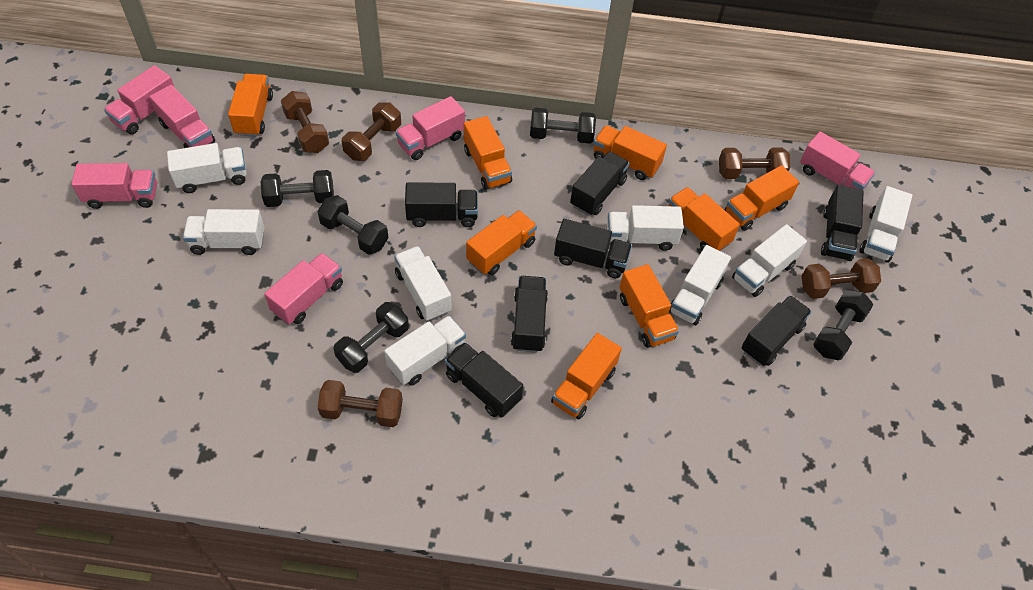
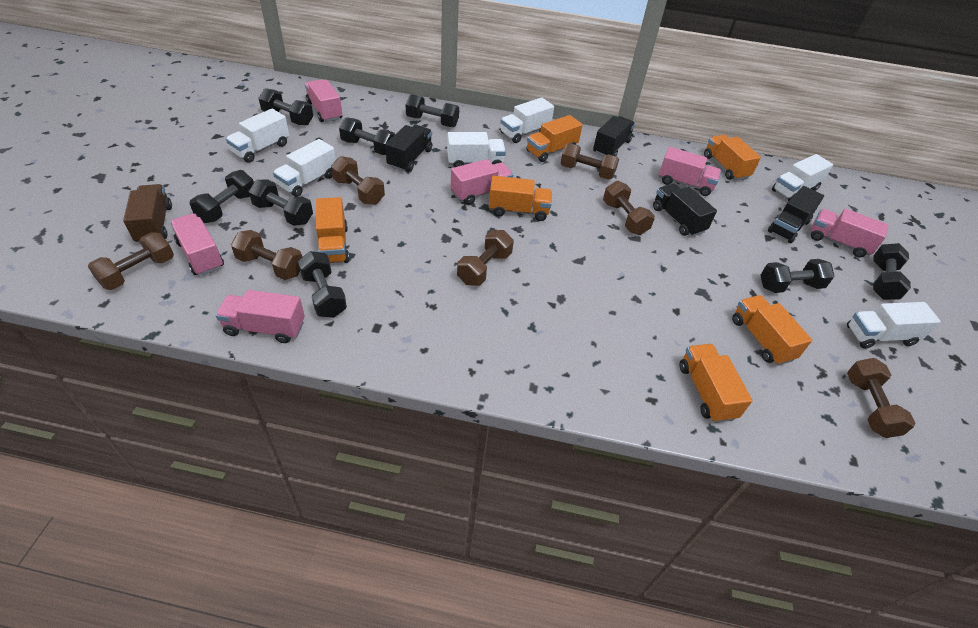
black dumbbell: [261,170,334,207] [317,195,388,255] [333,302,409,373] [530,108,596,144] [813,289,873,360] = 5 -> [190,170,254,223] [249,180,313,226] [259,88,313,126] [298,251,347,318] [339,117,395,155] [406,94,459,127] [761,259,835,293] [873,243,911,300] = 8
black truck: [405,182,478,227] [445,342,523,418] [511,276,548,353] [554,219,632,278] [570,151,629,216] [741,295,812,366] [821,185,864,261] = 7 -> [385,125,432,172] [593,116,635,157] [653,183,717,237] [768,186,824,243] = 4
brown dumbbell: [281,91,329,153] [318,380,403,427] [342,102,401,161] [719,147,790,179] [802,258,881,299] = 5 -> [88,232,174,290] [231,230,302,280] [331,156,385,205] [457,230,514,286] [561,143,619,180] [603,181,655,235] [847,358,915,438] = 7
brown truck: none = 0 -> [123,184,172,244] = 1
orange truck: [228,74,273,137] [464,116,512,190] [466,210,537,275] [551,333,622,419] [594,125,667,180] [619,264,679,348] [668,187,740,251] [724,165,799,231] = 8 -> [316,197,349,263] [489,176,552,221] [526,115,583,162] [680,344,753,423] [704,135,761,180] [732,295,812,366] = 6
white truck: [167,143,247,193] [183,209,264,255] [384,316,466,386] [394,246,452,321] [607,205,684,251] [669,245,731,325] [732,224,807,297] [859,186,912,263] = 8 -> [226,109,289,163] [273,139,336,197] [447,132,506,167] [501,97,554,143] [772,154,833,201] [847,302,941,349] = 6

